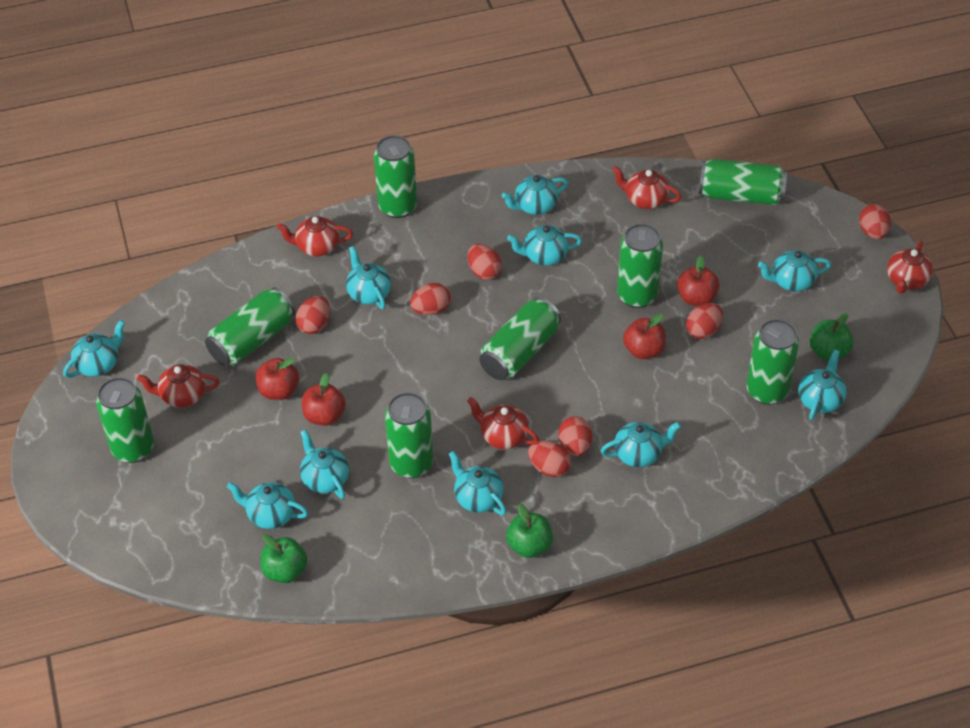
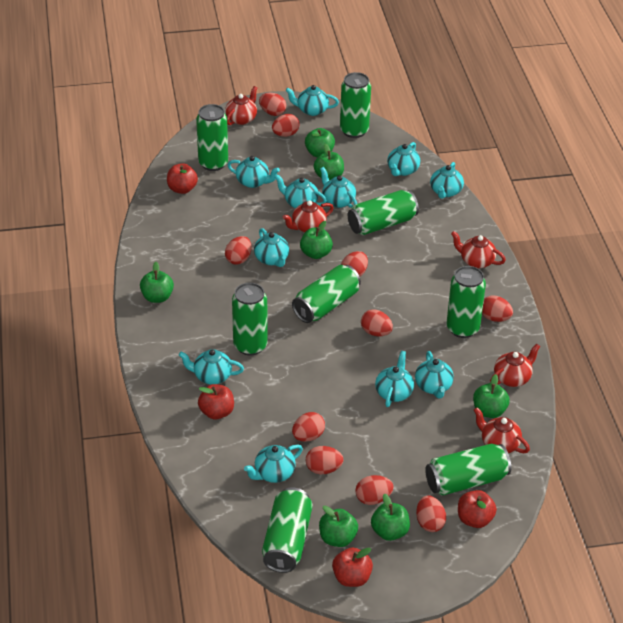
green apple: [260,534,307,583] [506,504,553,558] [810,313,854,361] = 3 -> [140,262,174,303] [300,221,333,259] [305,128,335,157] [314,144,344,180] [319,506,358,547] [371,494,410,541] [473,374,510,418] = 7
red egg: [296,296,330,334] [410,283,450,315] [467,244,502,280] [528,441,571,477] [558,416,592,456] [686,303,723,339] [859,204,891,239] = 7 -> [225,236,252,265] [259,93,286,116] [272,114,300,137] [292,412,325,442] [306,446,344,474] [341,251,368,277] [355,475,394,505] [361,309,393,336] [416,495,446,532] [482,295,513,322] = 10
turquoise teapot: [63,320,125,378] [227,482,308,529] [300,429,349,499] [346,246,391,309] [449,451,507,515] [502,175,568,215] [507,225,582,266] [601,422,681,467] [758,250,831,291] [798,350,847,420] = 10 -> [179,349,244,385] [227,156,280,188] [244,444,303,483] [254,228,289,267] [275,174,327,208] [286,85,339,116] [320,167,357,208] [375,351,414,407] [387,142,420,176] [415,351,454,398] [430,162,464,199] = 11

